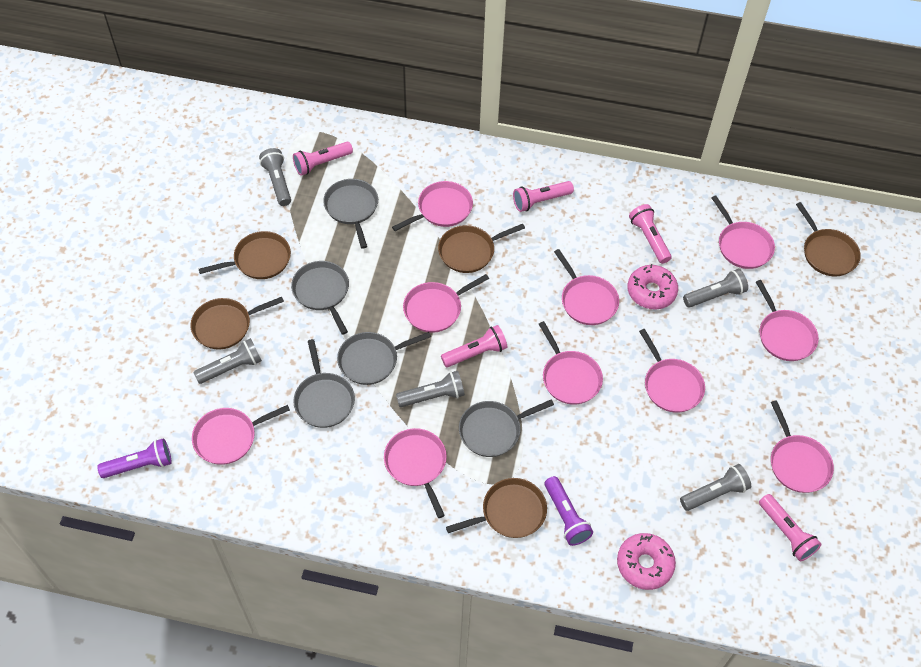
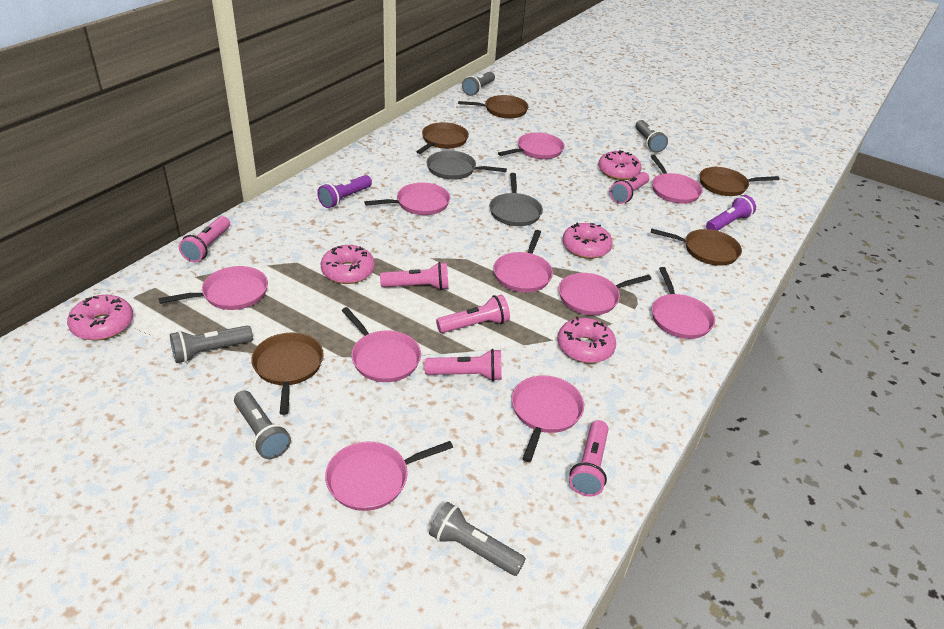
grey pan: [291,261,349,335] [293,339,355,428] [323,179,378,249] [337,332,431,385] [459,399,554,457] = 5 -> [427,150,507,180] [489,173,543,226] = 2
pink donut: [617,533,676,590] [627,264,678,309] = 2 -> [67,295,133,341] [321,245,375,284] [557,317,616,363] [563,222,613,259] [598,150,642,180] = 5
pink flashlight: [293,142,353,176] [441,325,507,367] [513,181,574,212] [629,204,672,264] [759,494,822,561] = 5 -> [179,216,230,262] [380,262,449,290] [424,349,502,381] [436,295,510,333] [569,420,609,497] [610,172,649,204] = 6

